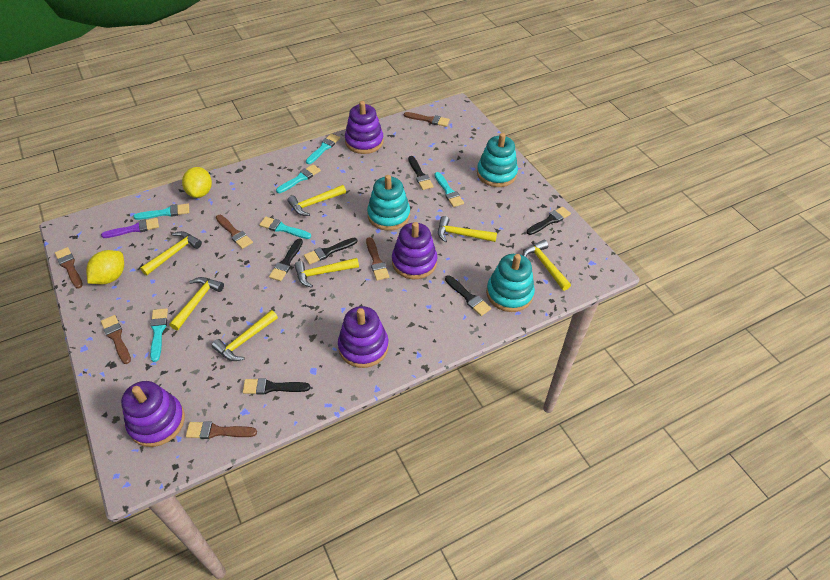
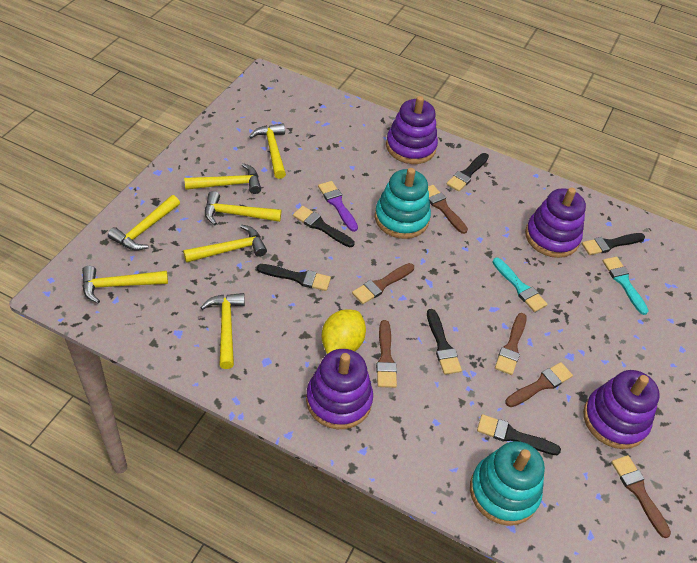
turquoise brush: [134,203,189,220] [150,308,168,362] [259,217,311,239] [276,164,321,193] [306,133,340,164] [434,172,464,207] = 6 -> [492,258,548,312] [603,257,649,315] = 2
turquoise stacking toy: [367,175,410,231] [477,133,518,187] [486,254,535,312] = 3 -> [375,168,431,239] [470,441,545,526] = 2
yellow lemon: [86,250,124,284] [182,167,212,198] = 2 -> [321,309,366,354] = 1

